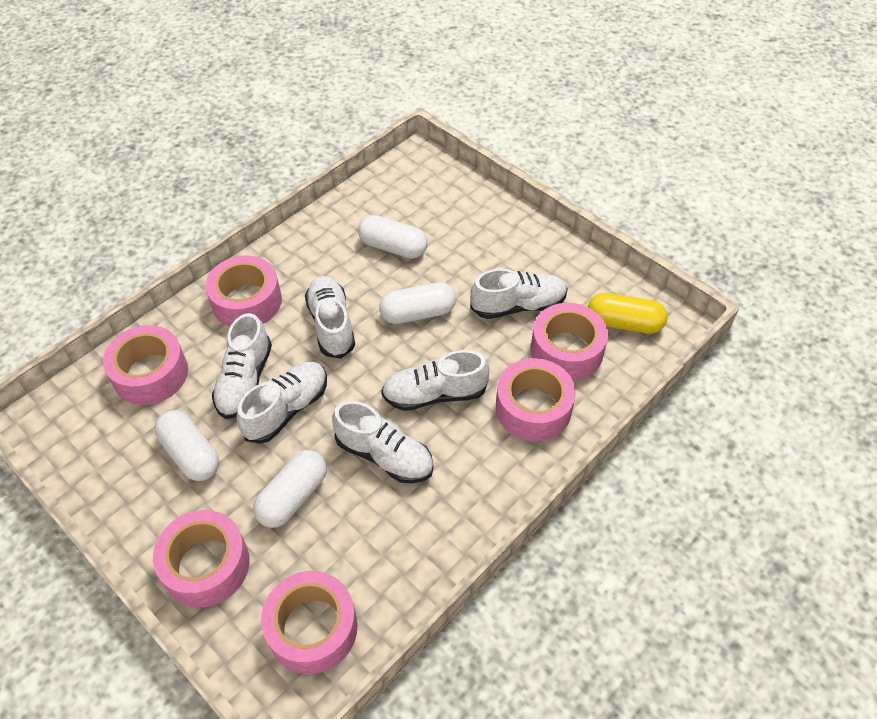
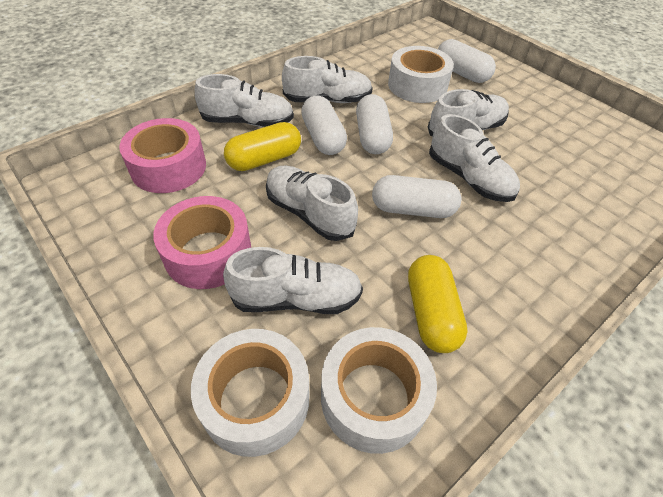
pink tape: [103,325,188,405] [153,510,250,607] [205,256,282,327] [261,571,358,674] [496,358,576,441] [531,303,608,380] = 6 -> [119,118,206,193] [153,196,251,289] = 2
white tape: none = 0 -> [191,329,309,457] [321,327,437,454] [388,46,454,103] = 3
yellow capsule: [588,293,668,334] = 1 -> [224,122,301,171] [408,255,468,353] = 2

